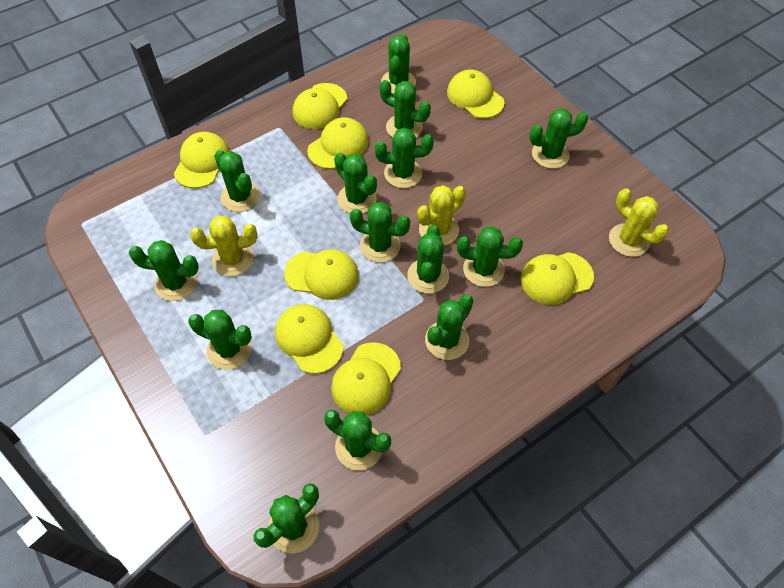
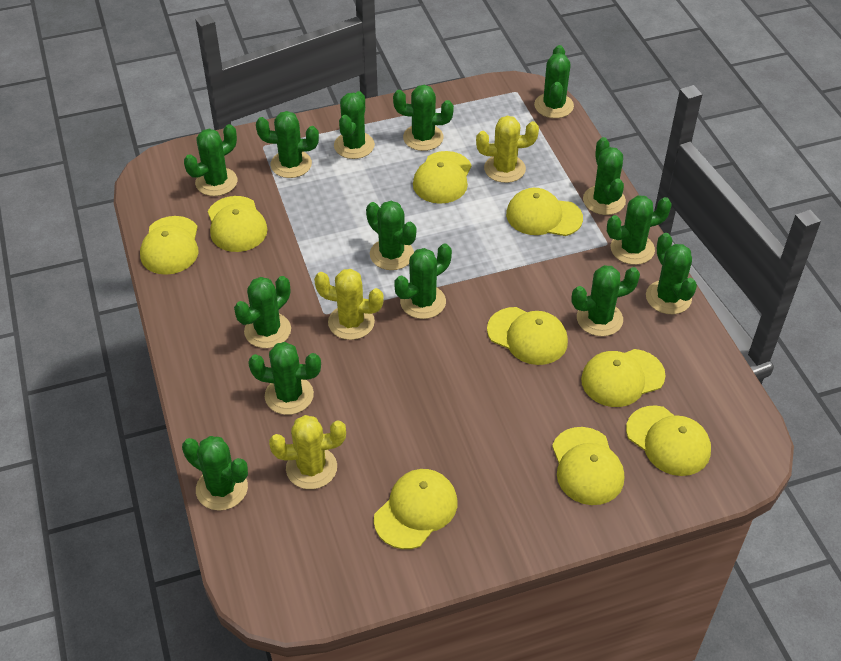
yellow cap: [174,132,230,189] [275,304,343,374] [284,249,359,300] [293,83,347,129] [307,117,369,169] [331,342,401,415] [447,70,504,119] [521,252,594,305] = 8 -> [140,216,198,275] [208,196,267,252] [374,469,457,549] [413,151,471,204] [487,307,568,365] [506,188,583,236] [552,427,624,505] [581,349,666,407] [626,405,711,476] = 9

